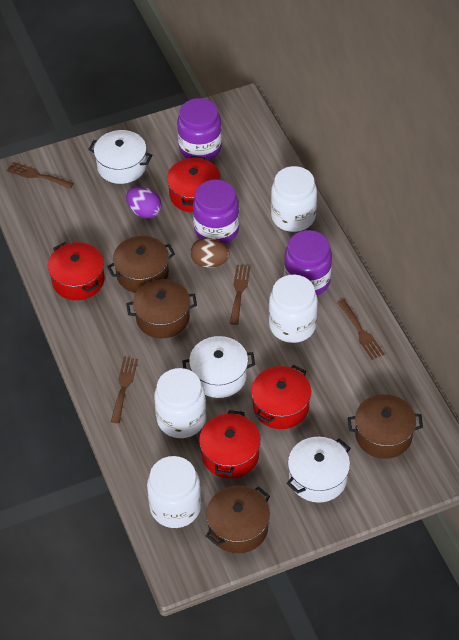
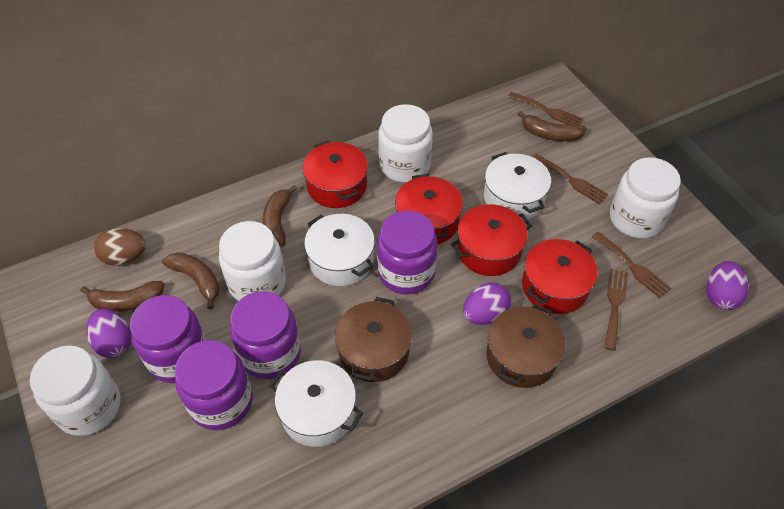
brown banana: none = 0 -> [80,281,164,312] [162,252,220,309] [263,185,297,246] [518,111,586,141] = 4
brown pot: [107,236,175,293] [126,279,197,339] [206,486,270,553] [348,394,423,459] = 4 -> [335,297,412,382] [486,304,566,388] = 2
purple egg: [126,187,162,218] = 1 -> [86,308,132,358] [463,283,511,325] [706,261,749,310] = 3
purple jar: [177,98,222,161] [193,179,239,244] [284,230,332,296] = 3 -> [130,295,206,383] [175,340,253,430] [230,291,301,379] [377,210,438,294] = 4

